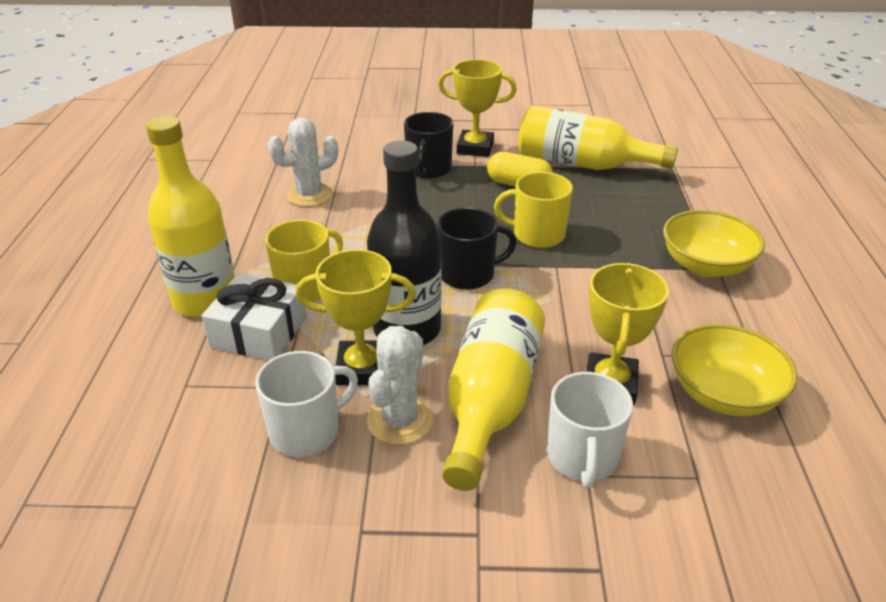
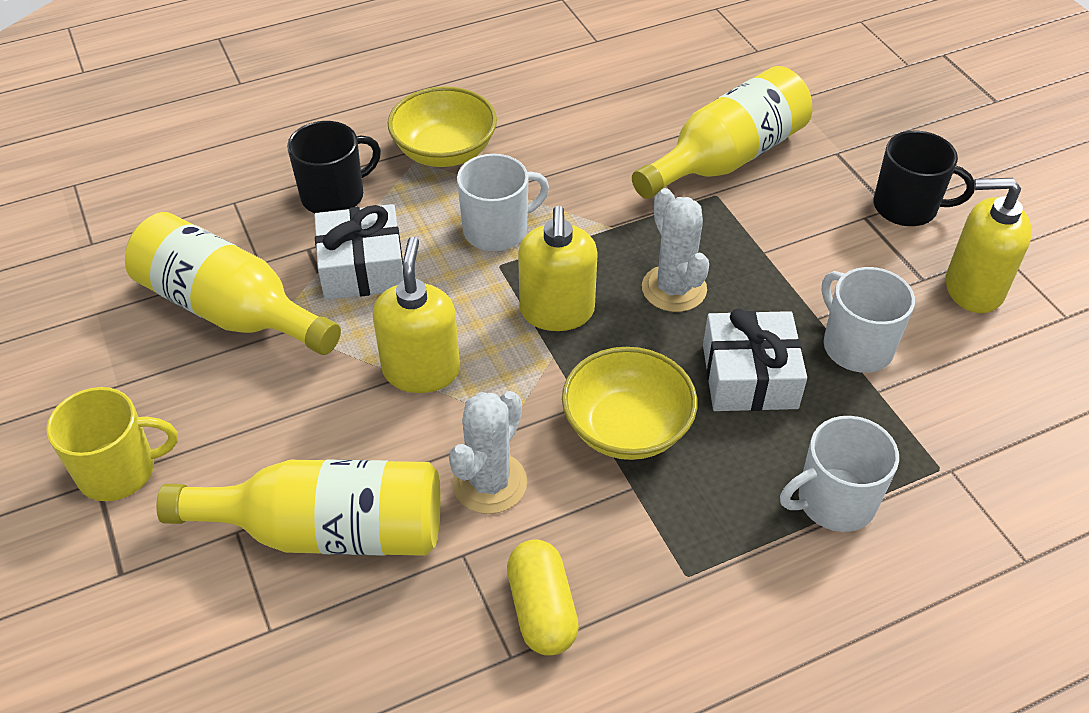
black bottle: [367,140,442,345] = 1 -> none = 0
white gift: [202,273,307,361] = 1 -> [314,204,404,300] [703,308,807,411] = 2
white mug: [255,351,358,457] [547,372,633,489] = 2 -> [457,154,549,251] [780,416,899,532] [822,267,915,373] = 3
yellow mug: [265,220,343,302] [494,172,573,248] = 2 -> [46,387,178,501] = 1
yellow soap dispenser: none = 0 -> [373,237,460,393] [518,206,598,331] [946,178,1032,313] = 3
yellow trophy: [295,249,416,385] [438,59,517,157] [587,263,669,405] = 3 -> none = 0

